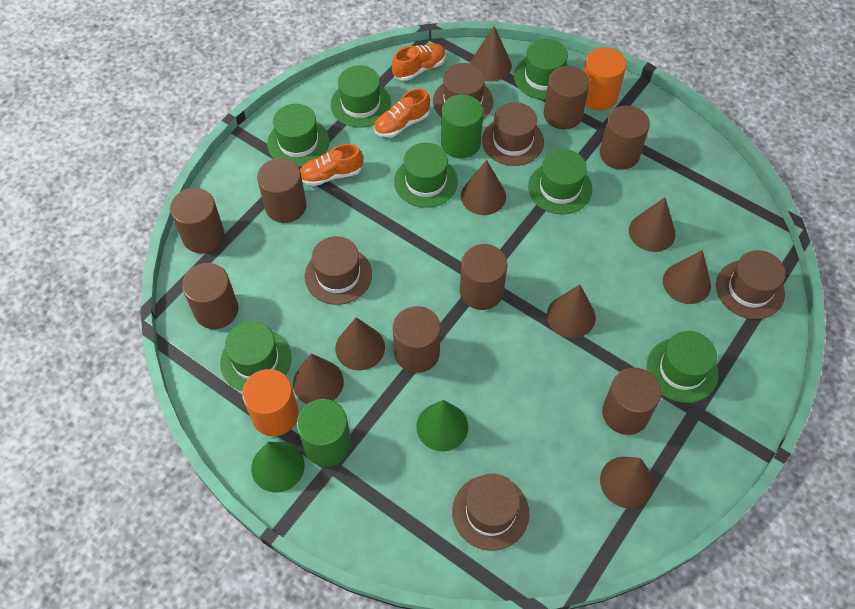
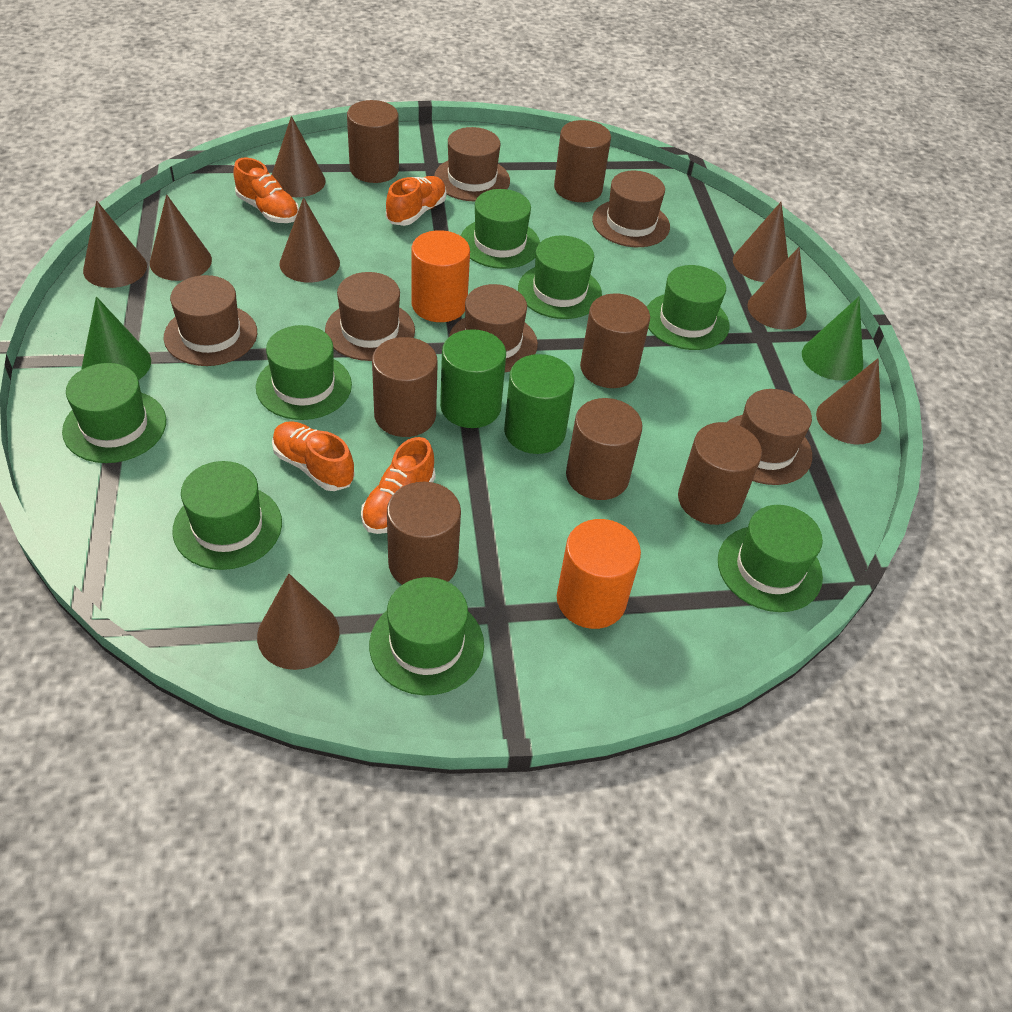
brown cylinder: [170,188,225,253] [182,263,238,329] [257,158,307,223] [393,306,441,373] [460,244,507,310] [544,66,590,129] [600,106,650,170] [602,367,661,435] = 8 -> [347,100,399,183] [372,337,438,437] [387,482,461,585] [554,120,611,202] [566,398,642,500] [580,293,650,388] [678,422,762,525] = 7
brown hat: [305,236,372,305] [433,63,493,119] [452,474,529,551] [482,102,544,166] [716,250,786,319] = 5 -> [164,275,257,366] [325,272,415,361] [434,127,510,202] [449,284,538,372] [592,171,670,247] [728,389,812,485] = 6
green hat: [220,321,292,391] [267,104,330,167] [331,65,391,128] [394,143,458,208] [514,39,569,100] [528,149,592,214] [647,331,719,403] = 7 -> [62,363,166,463] [172,461,282,570] [256,325,352,420] [369,577,484,695] [460,189,540,269] [518,235,602,319] [647,265,730,350] [718,505,823,612] = 8
orange shoe: [300,144,363,186] [374,88,430,137] [392,43,446,81] = 3 -> [233,158,299,223] [272,421,355,491] [361,437,435,534] [386,176,447,226] = 4

